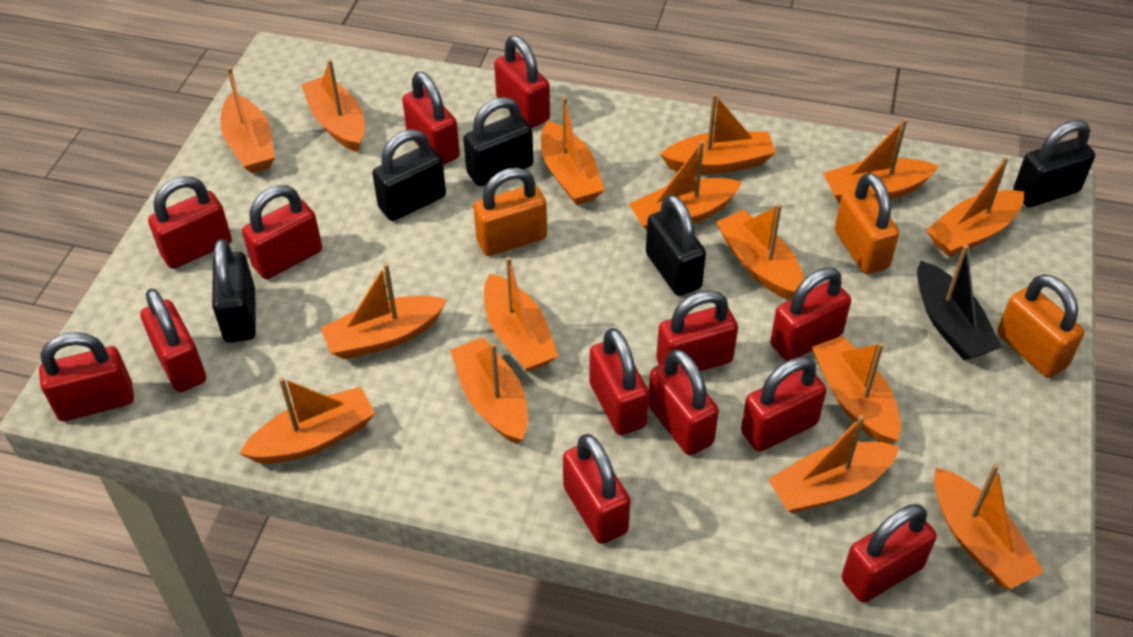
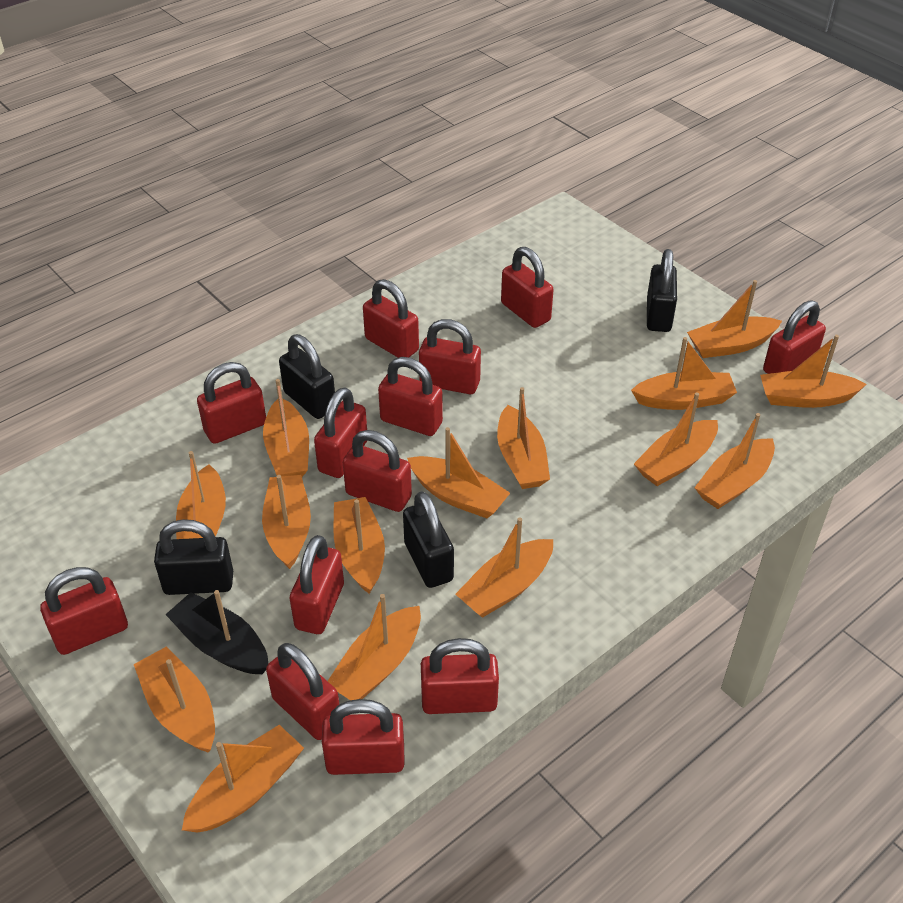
black padlock: [212,239,256,342] [372,129,446,221] [463,97,533,186] [646,195,706,296] [1013,120,1095,207] = 5 -> [154,519,233,595] [279,334,335,419] [403,491,454,588] [647,249,677,332] = 4
orange padlock: [473,167,547,256] [835,173,899,274] [997,274,1084,378] = 3 -> none = 0

